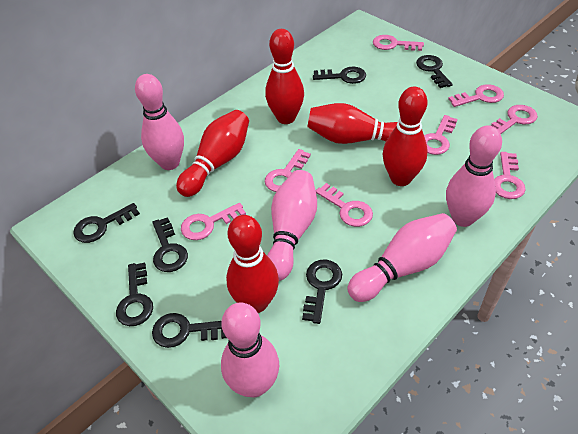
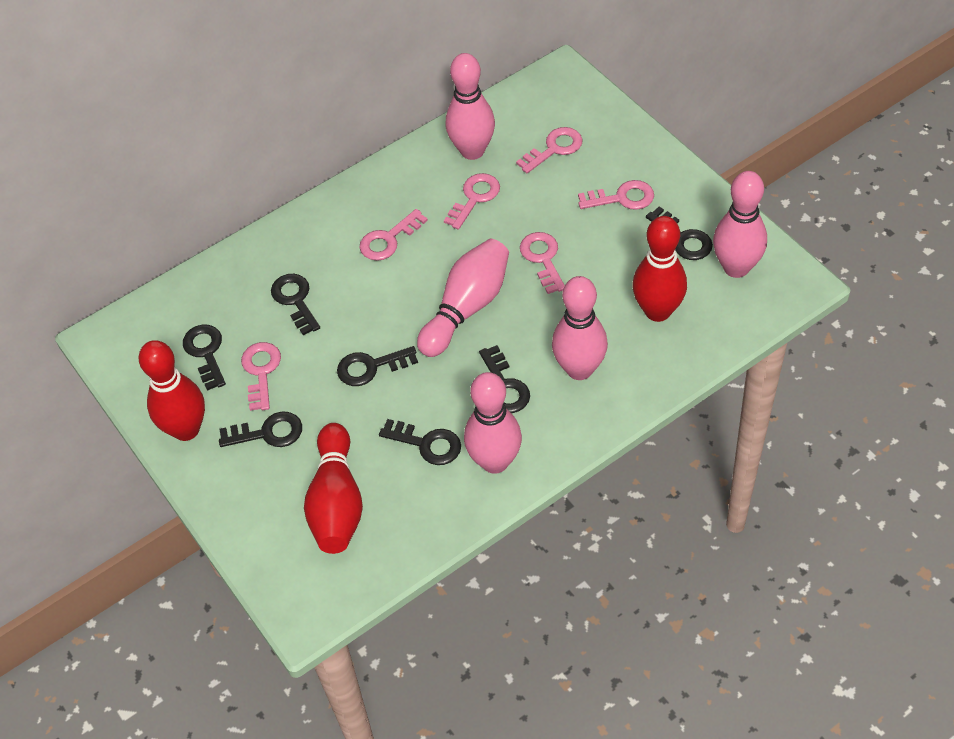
pink key: [181,203,246,240] [265,149,311,192] [316,183,373,227] [373,35,424,51] [424,115,457,155] [448,84,504,107] [490,105,538,134] [494,152,526,199] = 8 -> [241,342,281,411] [359,209,428,261] [444,173,500,230] [516,127,583,173] [520,232,565,294] [578,180,654,210] = 6
red bowling pin: [176,110,249,197] [226,215,279,313] [265,29,304,124] [307,103,397,144] [383,87,428,186] = 5 -> [139,340,205,441] [304,423,363,554] [632,216,687,322] = 3

